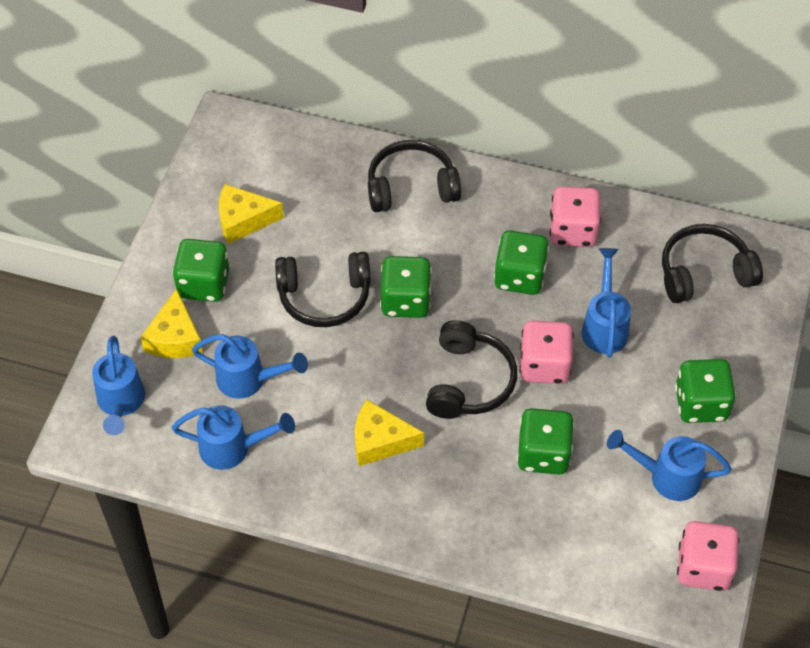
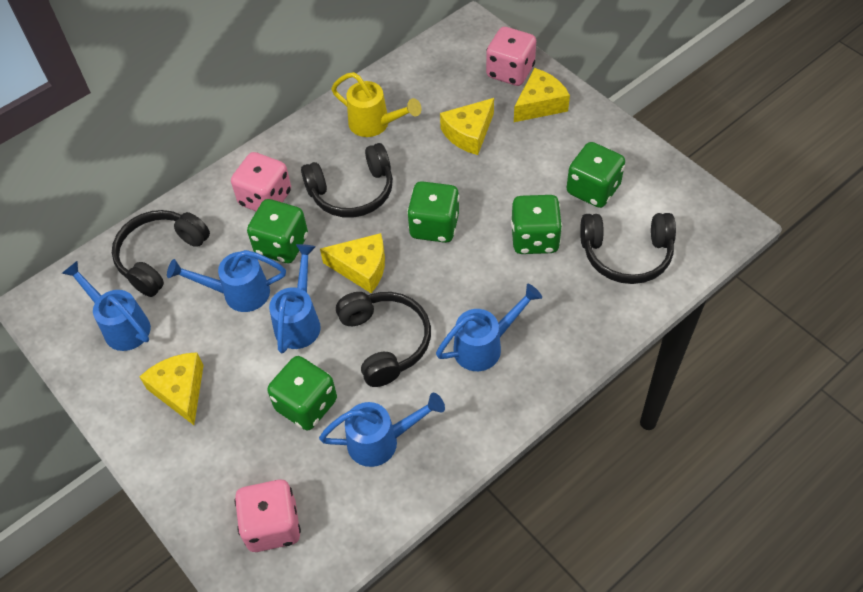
yellow cheese: [140,288,203,358] [219,184,284,244] [355,400,424,466] = 3 -> [139,352,204,425] [320,233,385,293] [440,98,494,155] [514,68,570,122] = 4
yellow watering can: none = 0 -> [331,72,421,137] = 1

